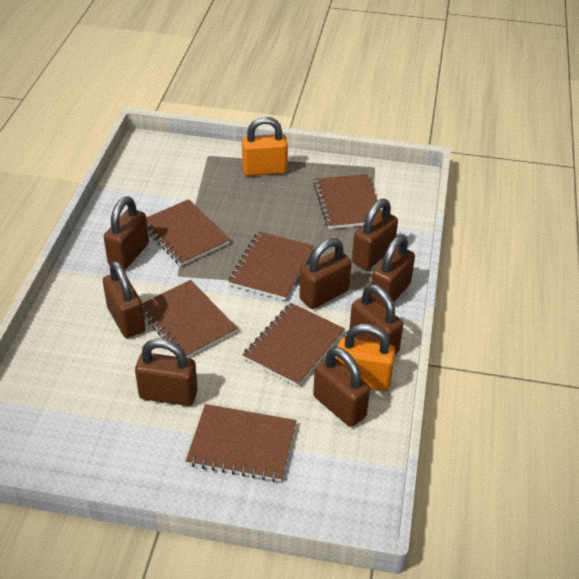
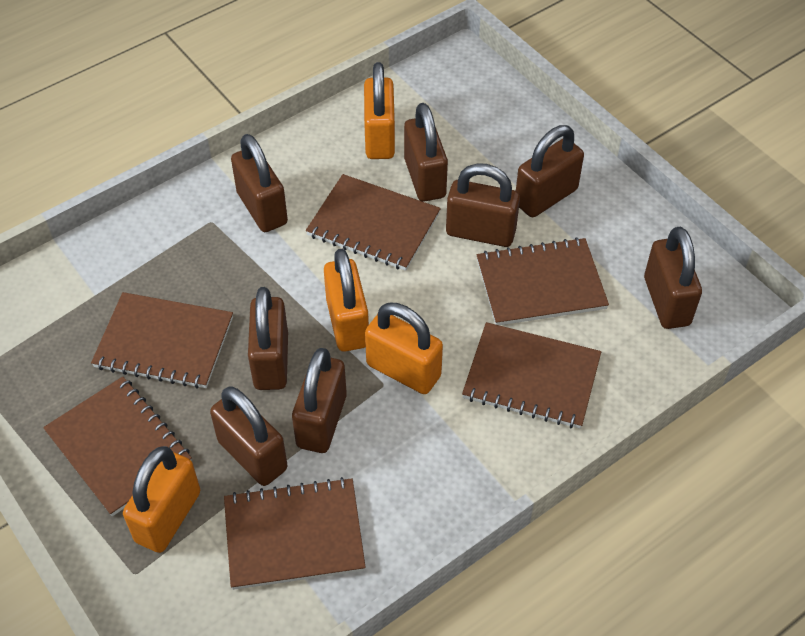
orange padlock: [242,117,288,176] [336,324,395,391] = 2 -> [123,446,200,553] [324,249,369,352] [364,62,395,159] [365,303,443,394] = 4

